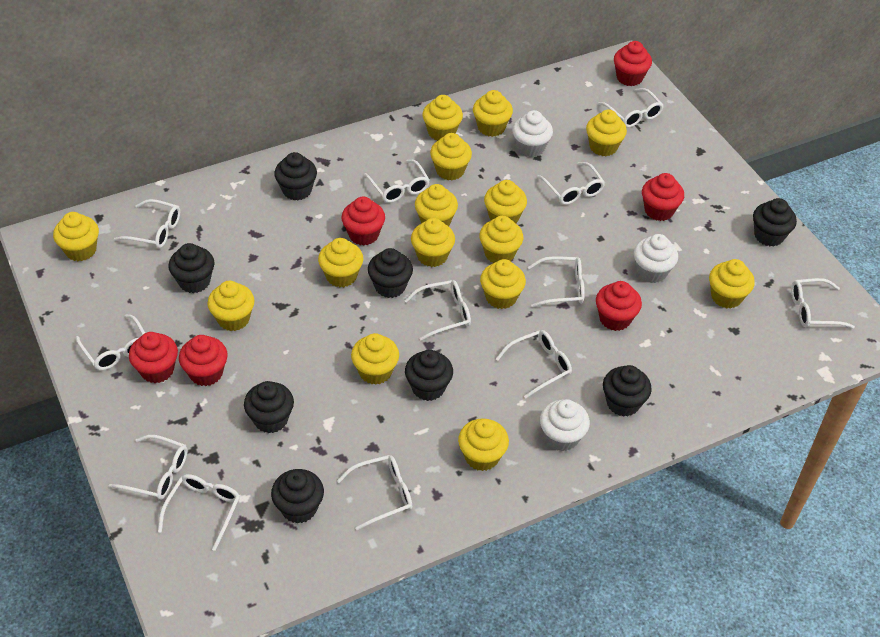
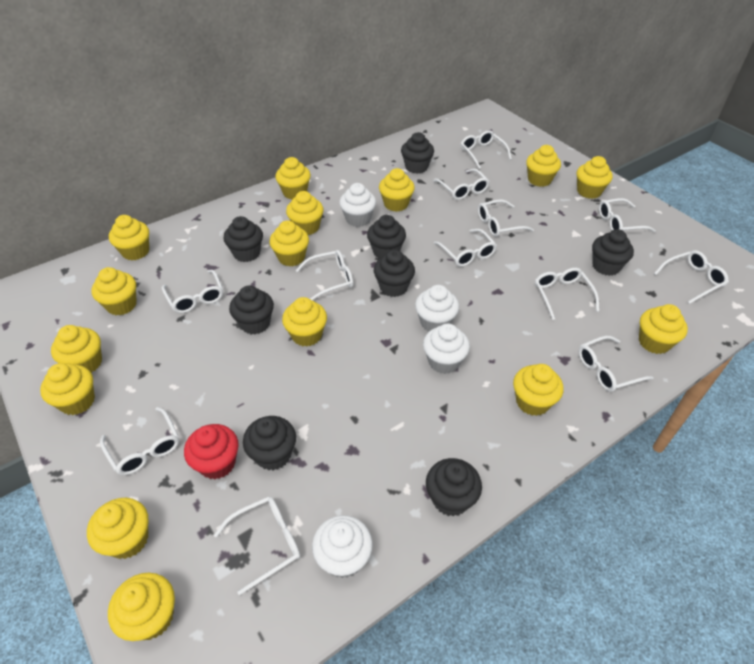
red cupcake: [129,332,178,383] [179,335,228,386] [341,197,385,245] [596,281,642,331] [614,41,652,86] [642,173,684,221] = 6 -> [184,424,239,480] = 1
white cupcake: [512,110,553,157] [540,399,590,451] [634,234,678,283] = 3 -> [312,515,373,578] [339,183,376,227] [415,285,459,332] [423,323,470,374] = 4

